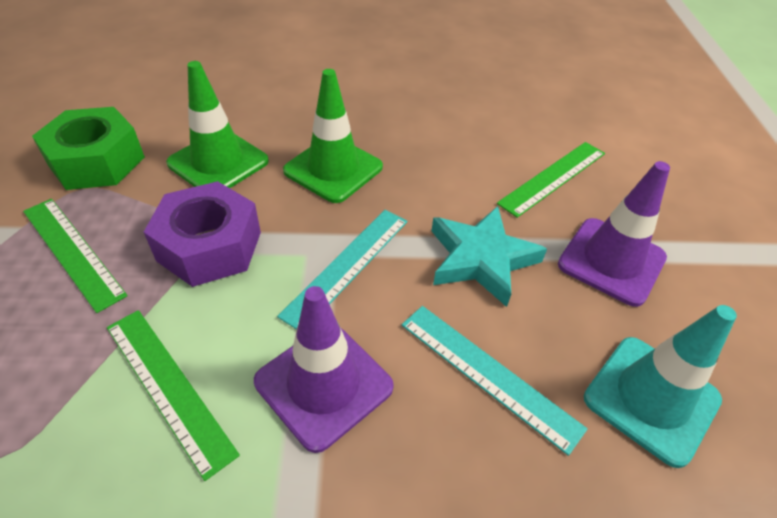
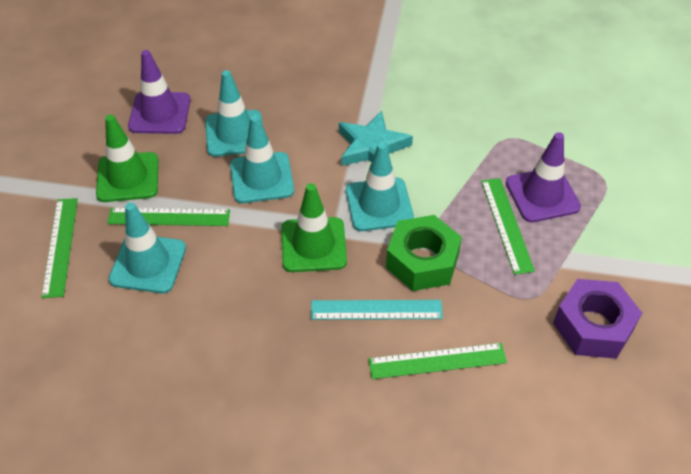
green ruler: [23,199,128,313] [107,310,240,481] [497,142,605,218] = 3 -> [41,198,78,298] [107,208,230,226] [368,343,507,379] [481,178,535,275] = 4
turquoise ruler: [277,210,408,330] [402,306,588,456] = 2 -> [311,300,443,320] = 1
turquoise traffic cone: [584,305,737,468] = 1 -> [109,203,186,293] [205,70,263,157] [230,115,294,203] [346,142,414,231] = 4

